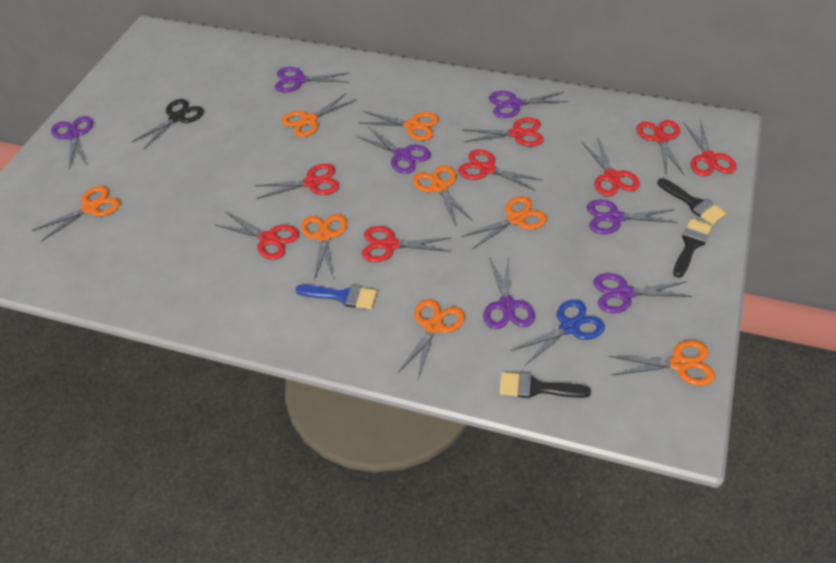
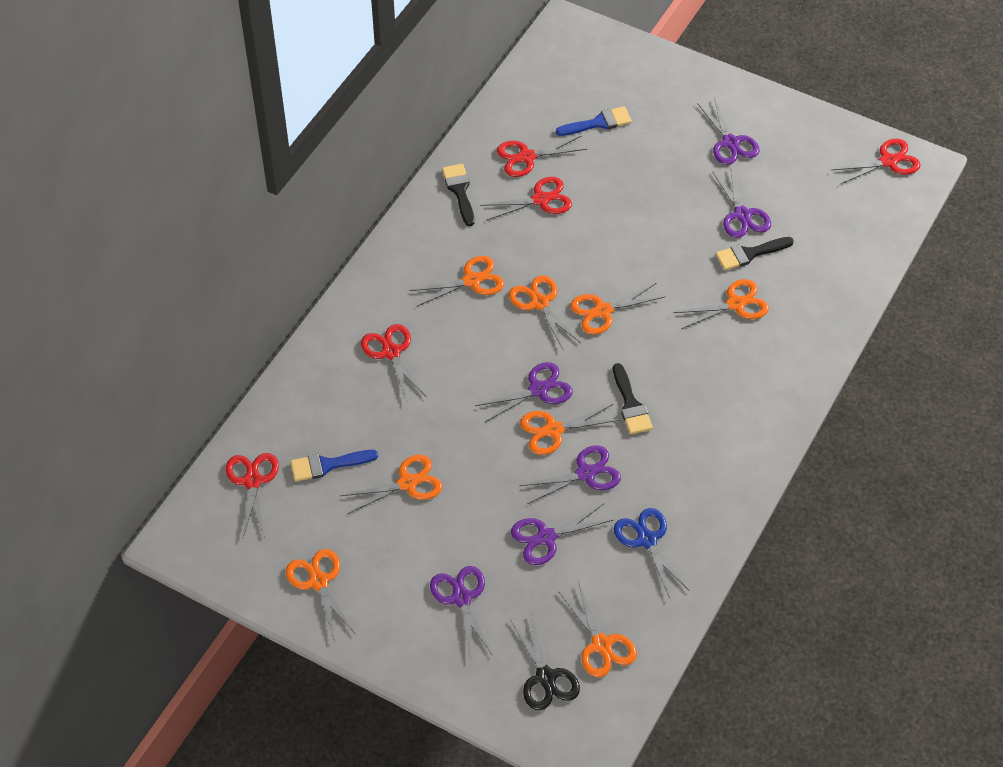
blue brush: [296,285,377,309] = 1 -> [290,450,378,482] [556,106,632,136] = 2
purple scissors: [51,116,93,169] [275,67,349,92] [356,127,431,174] [483,257,535,329] [489,91,568,118] [587,200,678,234] [593,273,692,313] = 7 -> [430,566,493,660] [475,362,573,422] [511,504,613,565] [519,445,621,504] [697,97,760,165] [712,169,771,238] = 6
red scissors: [215,212,299,260] [254,164,339,199] [362,226,451,262] [458,149,543,191] [462,117,544,147] [582,138,640,197] [636,120,684,175] [683,122,736,176] = 8 -> [226,453,279,538] [361,324,426,402] [480,177,572,221] [497,136,587,177] [831,139,920,185] = 5

